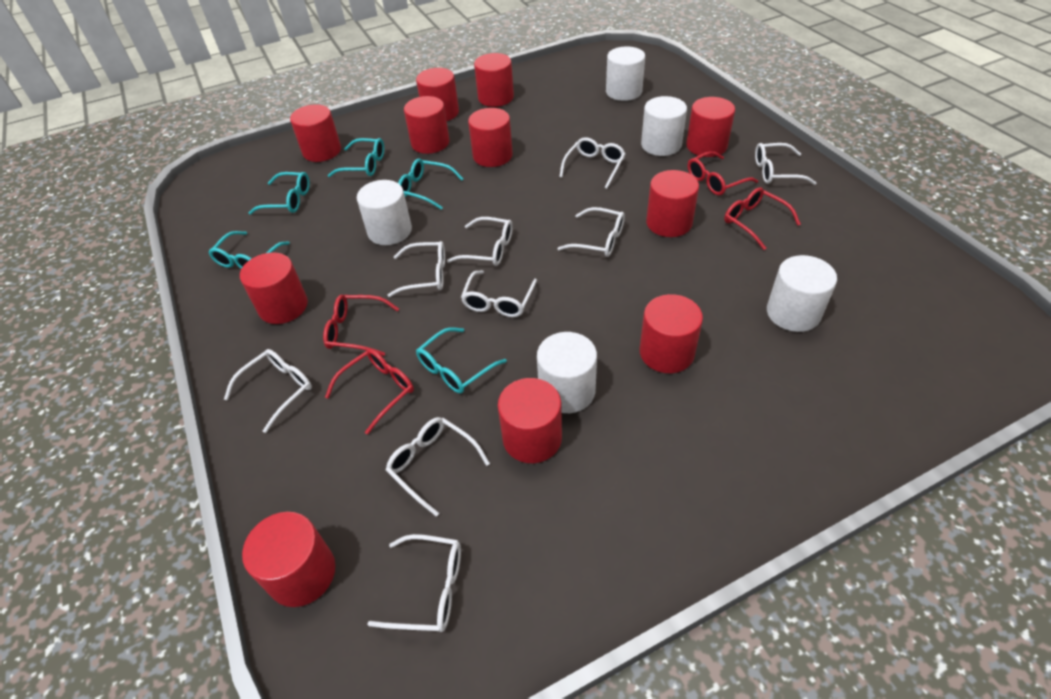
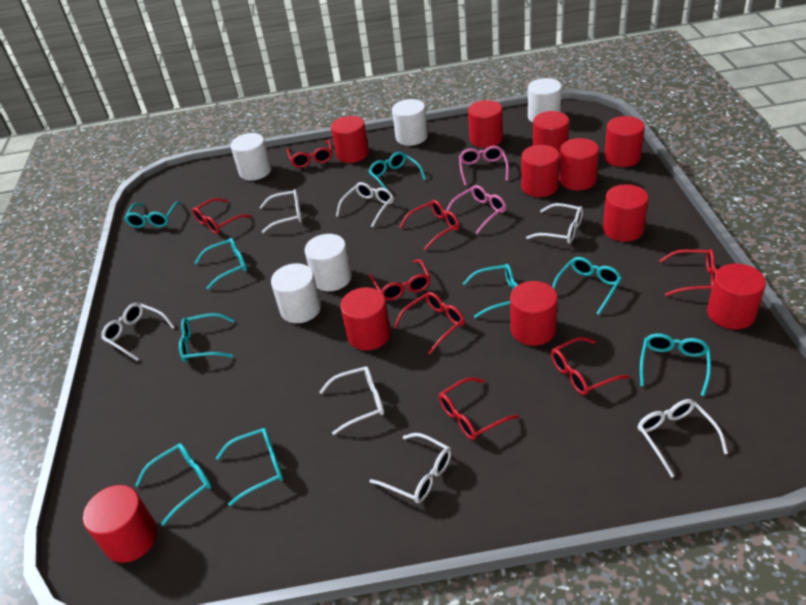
pink glasses: none = 0 -> [446,185,506,234] [459,146,509,186] = 2
red glasses: [323,295,399,356] [325,349,414,435] [688,151,758,195] [724,187,801,250] = 4 -> [192,198,252,234] [287,139,332,168] [369,259,431,301] [393,292,465,354] [399,200,460,250] [439,377,519,440] [551,337,630,395] [659,249,717,296] = 8
turquoise glasses: [209,231,290,269] [249,172,310,215] [328,138,384,177] [398,159,463,210] [416,327,507,393] = 5 -> [124,202,181,228] [135,443,211,526] [179,313,234,362] [195,238,247,290] [216,428,283,506] [369,152,426,190] [462,264,518,318] [552,257,622,315] [640,333,711,396] = 9
white glasses: [224,349,312,433] [367,534,461,632] [386,417,490,517] [388,241,445,297] [447,217,513,266] [461,270,537,317] [557,207,625,257] [559,137,626,189] [755,143,816,185] = 9 -> [101,303,175,361] [260,189,302,233] [319,366,384,435] [336,182,394,227] [369,433,451,503] [526,203,583,244] [638,399,728,478] = 7

